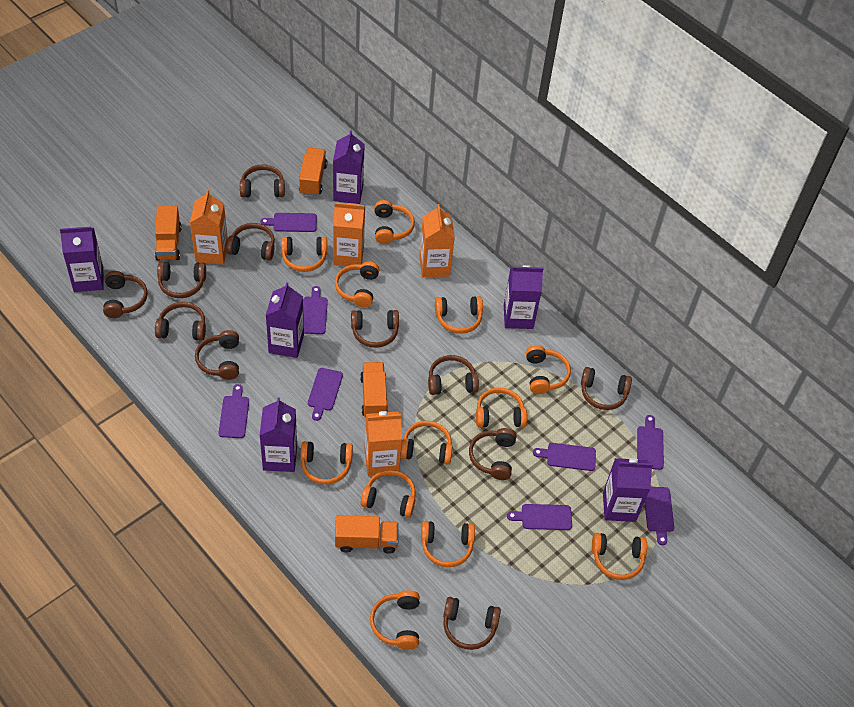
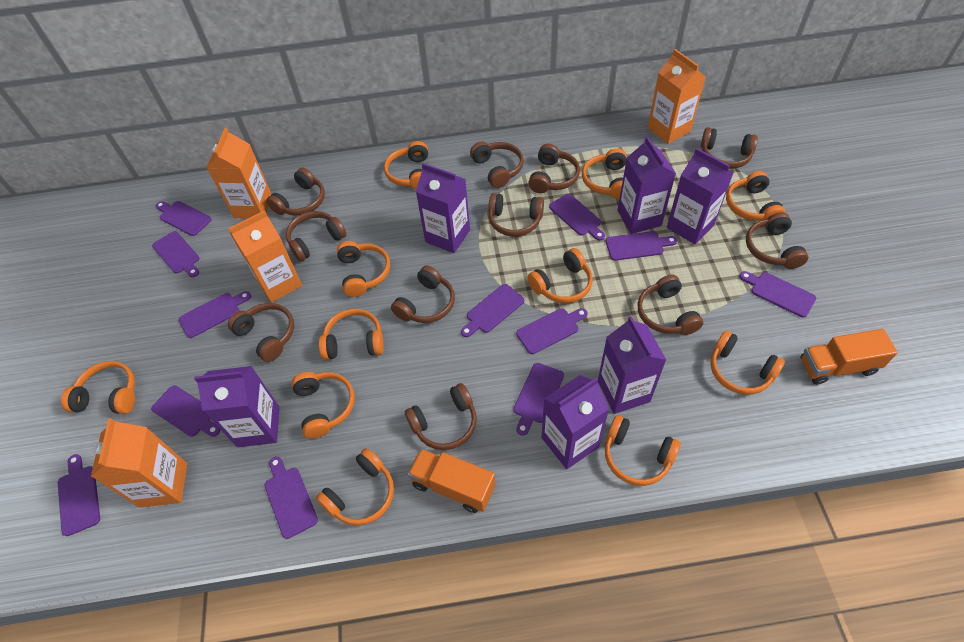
orange headphones: [281,237,327,272] [301,441,353,485] [335,261,379,308] [361,470,416,518] [370,590,420,650] [374,200,415,244] [401,421,453,465] [421,521,475,567] [435,296,483,334] [476,387,527,427] [526,345,571,394] [592,533,647,580] = 12 -> [61,361,135,414] [292,372,355,439] [316,448,394,526] [319,309,384,360] [337,241,390,297] [384,141,428,190] [528,248,593,303] [582,148,627,199] [605,415,681,486] [710,331,785,395] [726,171,785,220] = 11
orange truck: [155,205,182,261] [299,148,327,196] [335,515,399,554] [360,362,388,418] = 4 -> [408,449,496,513] [801,329,898,385] = 2
purple cutting board: [219,384,249,438] [260,213,317,232] [303,286,328,334] [308,368,343,421] [507,504,572,530] [533,443,596,471] [637,415,664,470] [645,487,674,545] = 8 -> [58,454,100,536] [151,385,220,437] [152,231,199,277] [156,201,212,236] [179,291,251,338] [264,457,318,539] [461,284,524,337] [513,363,564,436] [516,308,587,354] [549,194,605,241] [606,231,677,261] [739,271,816,318] = 12

